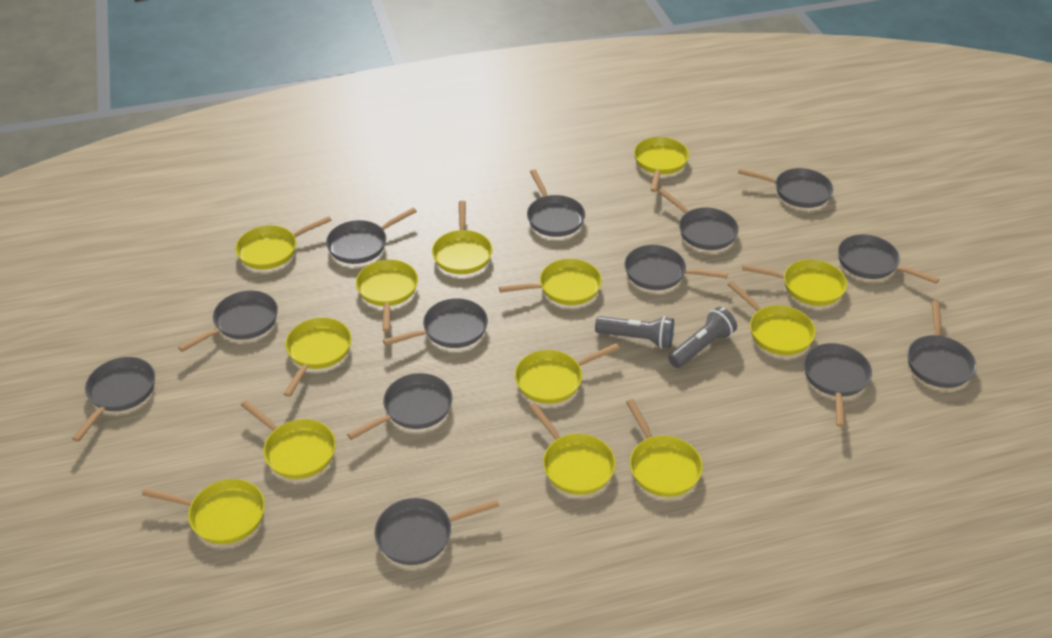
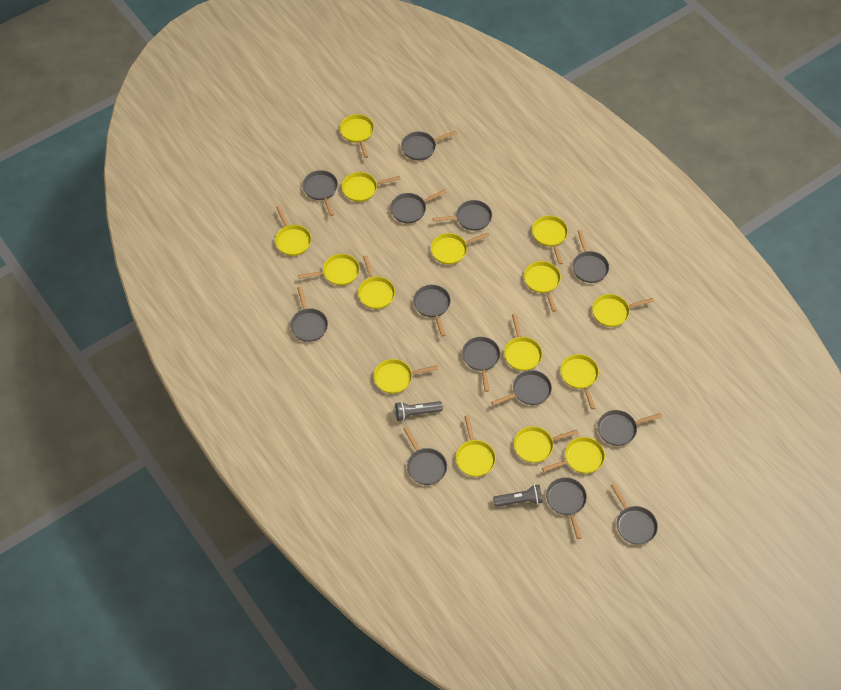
yellow pan: [142,479,265,544] [235,216,332,269] [241,400,336,479] [283,318,352,397] [356,260,418,332] [432,201,492,274] [499,259,602,305] [515,344,620,404] [529,403,616,495] [626,399,703,497] [634,137,689,192] [727,281,816,355] [742,259,847,306] = 13 -> [275,206,311,256] [298,254,360,286] [340,114,374,158] [342,172,400,202] [358,255,395,309] [374,359,438,394] [431,233,489,265] [456,415,496,477] [504,314,542,371] [514,426,579,463] [524,261,561,312] [532,216,568,264] [542,437,605,474] [560,354,599,410] [592,294,654,327] = 15

